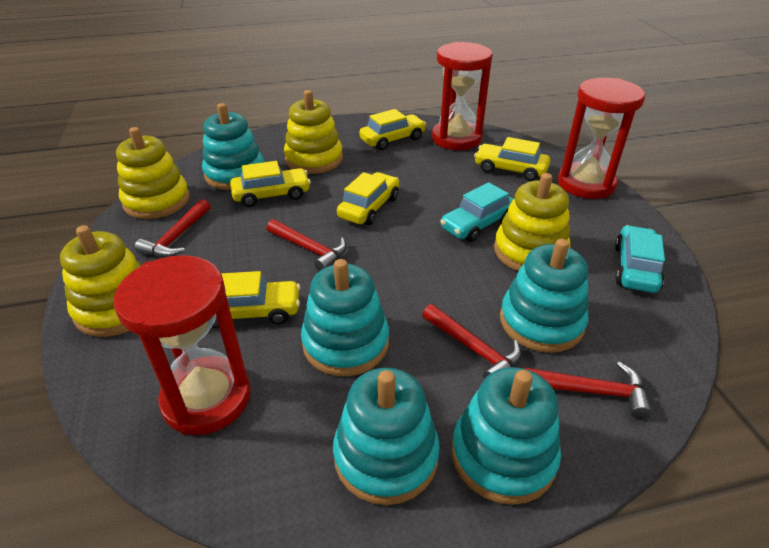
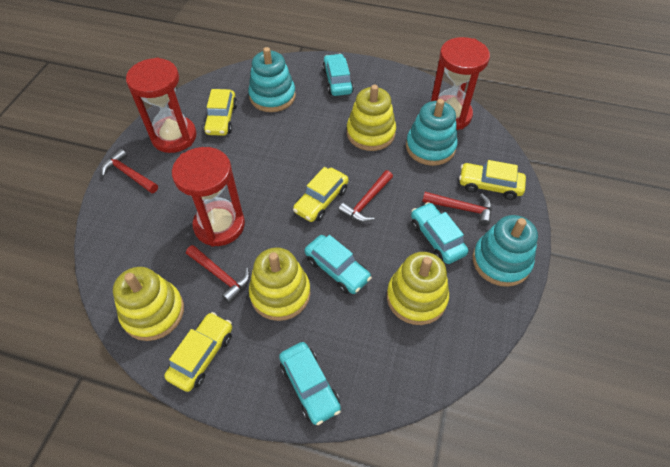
turquoise car: [440,182,514,242] [615,225,665,293] = 2 -> [279,342,341,425] [305,235,372,294] [322,54,354,96] [411,202,469,264] = 4
turquoise stacking toy: [202,103,264,190] [301,259,389,376] [333,368,440,505] [452,367,561,505] [500,239,589,353] = 5 -> [248,47,296,112] [406,99,458,166] [472,215,538,287] = 3
yellow car: [212,271,300,329] [230,161,311,207] [337,172,399,225] [359,109,426,150] [474,137,550,181] = 5 -> [164,312,232,392] [204,89,238,136] [293,167,349,222] [459,160,526,200] = 4

